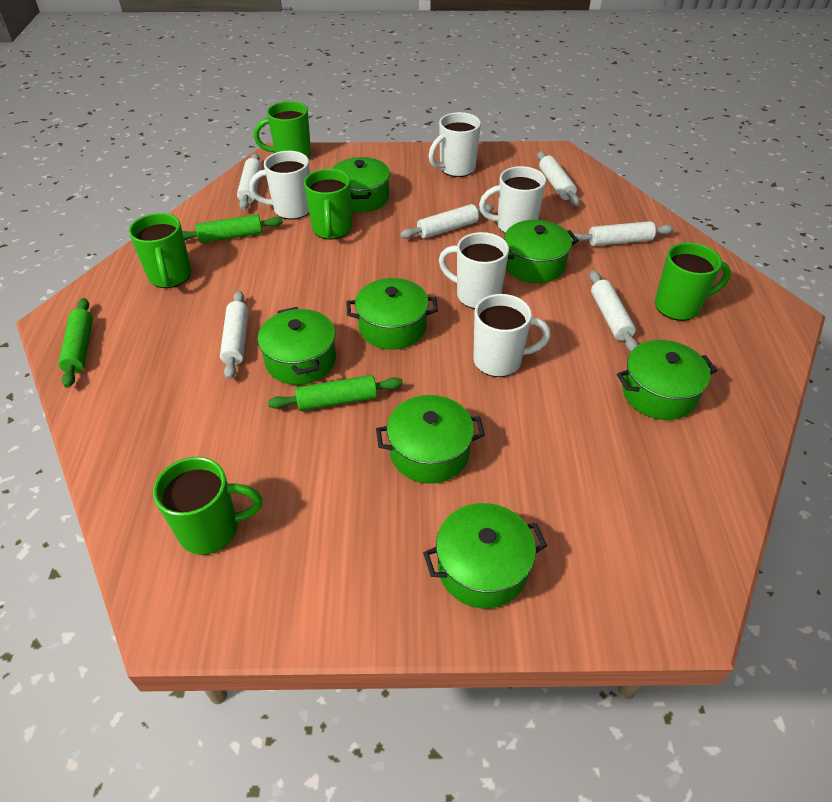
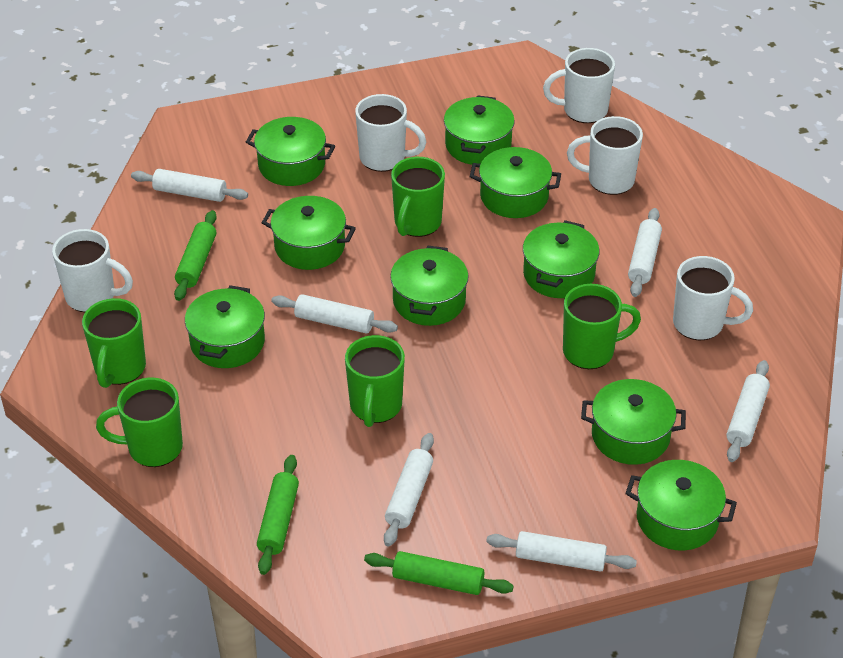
green pot: [257,307,336,385] [332,157,390,213] [347,278,438,350] [376,395,485,484] [423,503,547,609] [504,220,579,283] [617,340,717,420] = 7 -> [185,285,265,368] [246,117,335,186] [262,196,356,270] [390,246,469,326] [444,95,515,165] [469,147,561,218] [523,220,599,298] [581,379,686,465] [625,460,737,551] = 9

